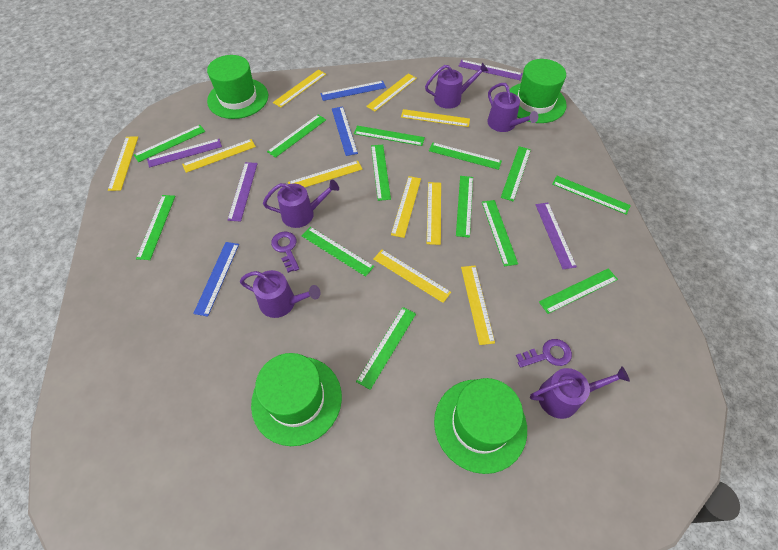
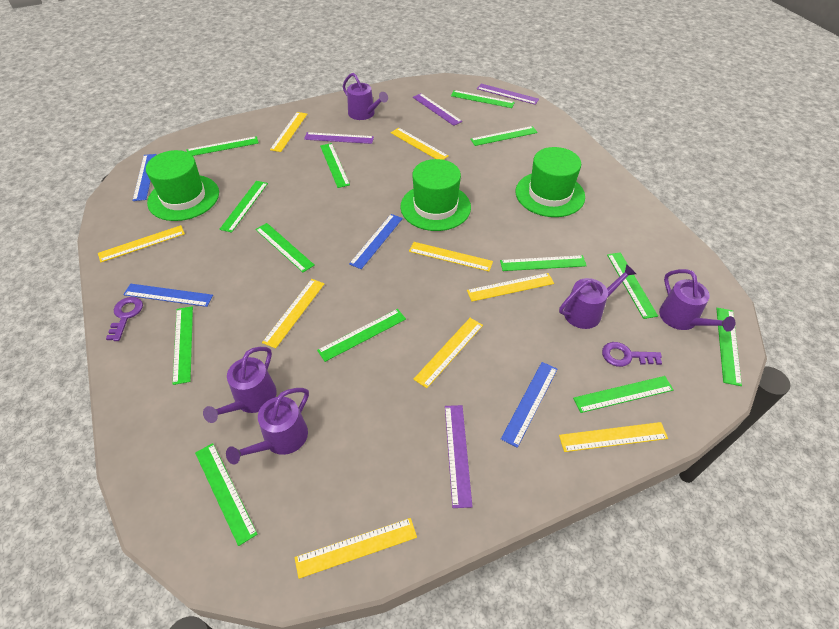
blue ruler: [193,242,239,317] [320,81,386,101] [332,107,358,156] = 3 -> [123,284,213,307] [132,154,157,201] [349,214,403,269] [501,362,557,448] = 4
green hat: [207,55,268,119] [251,353,342,446] [434,378,527,474] [509,59,567,123] = 4 -> [146,150,219,221] [400,159,471,231] [516,147,585,217] = 3
yellow ruler: [108,136,138,191] [182,139,256,173] [273,70,326,107] [288,161,362,188] [366,74,417,111] [373,250,451,303] [391,176,421,238] [401,109,470,127] [427,182,441,245] [461,266,495,345] = 10 -> [98,225,185,262] [262,279,325,349] [270,112,307,152] [294,518,417,579] [391,128,448,160] [409,242,493,271] [413,318,483,388] [467,273,554,302] [559,422,668,452] = 9

